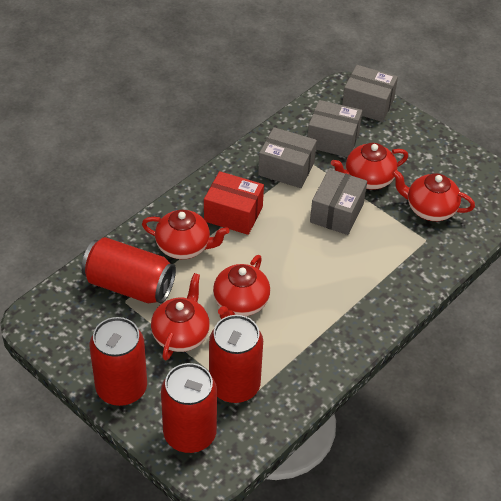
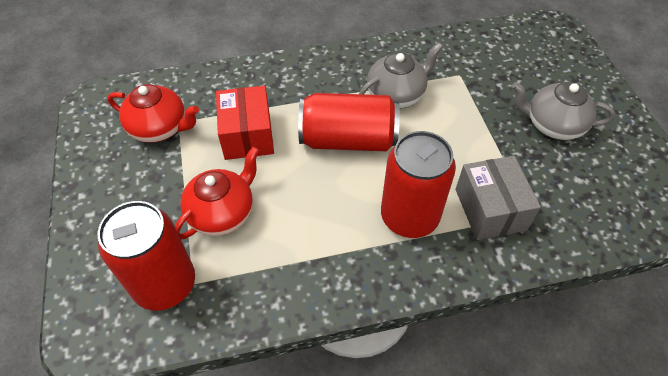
grey box: [258,127,317,188] [307,100,362,157] [310,169,367,235] [342,65,398,122] = 4 -> [456,156,541,240] = 1
grey teapot: none = 0 -> [359,42,443,108] [512,82,615,140] = 2
red can: [81,237,176,304] [90,317,147,406] [161,363,217,453] [209,315,263,403] = 4 -> [98,201,195,311] [298,93,400,151] [381,131,456,238] = 3
red teapot: [142,210,230,259] [151,273,210,360] [213,255,270,319] [331,143,408,190] [392,169,475,221] = 5 -> [108,84,199,143] [175,147,259,240] = 2

